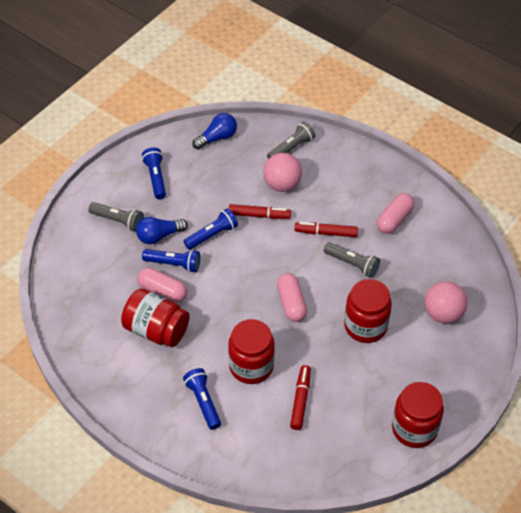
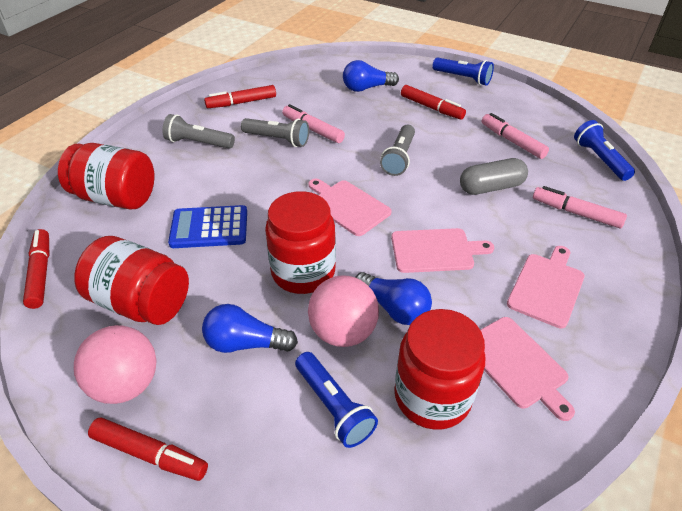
blue calculator: none = 0 -> [168,205,247,248] = 1
blue flashlight: [142,148,166,199] [142,249,200,273] [183,368,221,430] [184,208,238,250] = 4 -> [295,352,378,448] [432,58,494,86] [574,120,635,181] = 3
blue light bulb: [136,217,188,244] [192,113,237,150] = 2 -> [202,304,298,353] [343,60,399,92] [355,272,432,325] = 3
grey capsule: none = 0 -> [460,158,528,195] = 1
pink capsule: [137,268,187,303] [277,273,307,322] [377,193,414,234] = 3 -> none = 0
pink cutting board: none = 0 -> [308,179,392,236] [391,228,494,273] [481,317,575,421] [507,246,585,329] = 4
pink marker: none = 0 -> [282,104,345,143] [482,113,549,159] [533,186,627,228] = 3
red marker: [229,204,291,219] [290,365,311,430] [295,222,358,237] = 3 -> [23,229,49,309] [88,418,208,481] [204,85,276,108] [401,85,466,120] = 4

